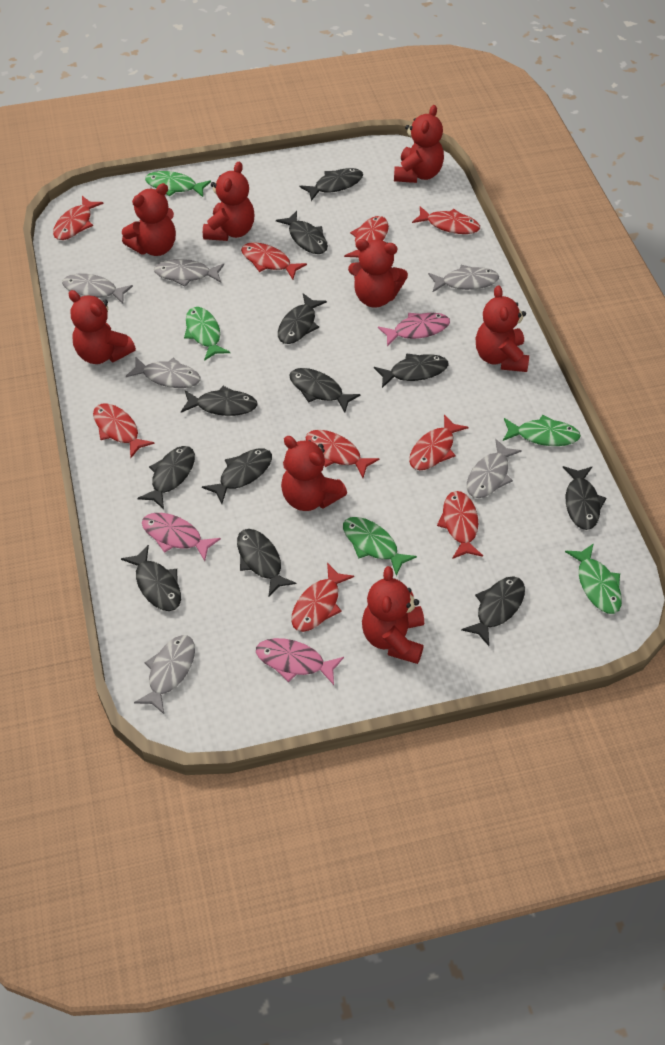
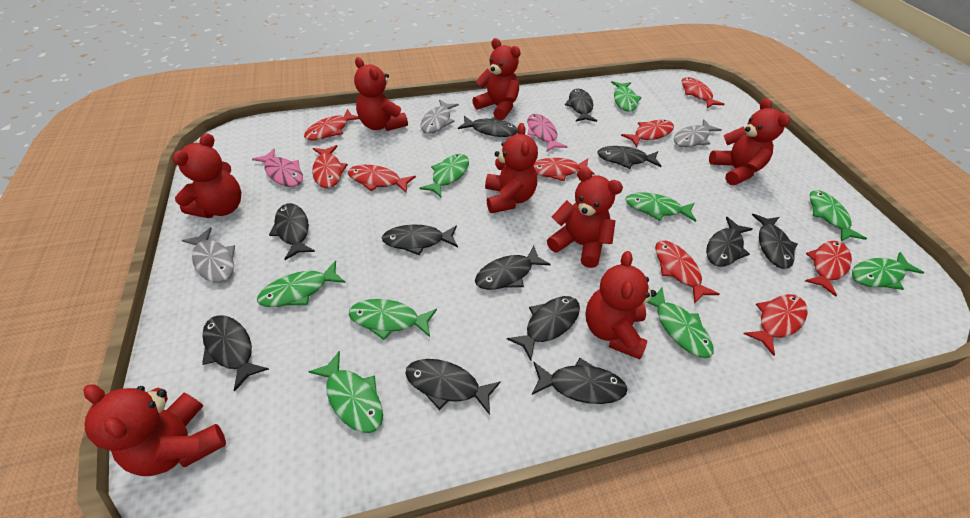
green fish: [145,171,211,197] [184,307,230,361] [343,517,417,576] [503,415,581,446] [565,543,622,614] = 5 -> [257,261,346,307] [308,351,383,433] [349,299,437,340] [419,154,469,197] [611,81,642,112] [625,193,696,222] [647,288,714,358] [810,190,867,241] [852,252,924,290] = 9
grey fish: [62,274,133,304] [126,357,201,388] [134,635,195,714] [154,259,224,287] [428,265,499,292] [467,439,522,498] = 6 -> [182,227,235,283] [421,100,459,134] [674,119,722,147] = 3
pink fish: [142,513,221,561] [256,638,344,685] [378,313,450,346] = 3 -> [252,149,303,187] [527,114,567,152] = 2

